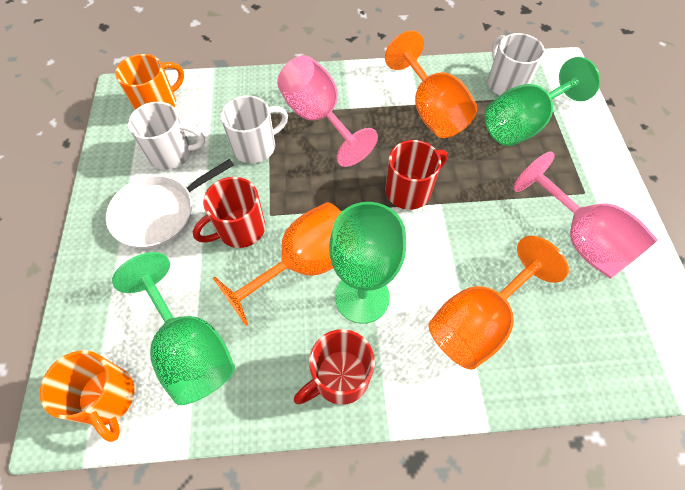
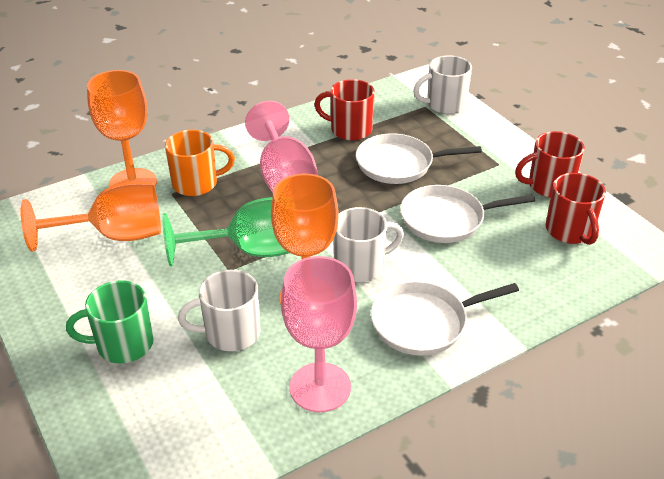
green goblet: [112,252,235,405] [329,202,406,324] [485,57,600,146] = 3 -> [163,197,289,266] = 1
green mug: none = 0 -> [66,280,154,363] = 1
orange mug: [40,350,135,442] [115,54,184,110] = 2 -> [165,130,235,196] = 1
white pan: [106,159,234,249] = 1 -> [356,133,482,184] [371,281,519,356] [400,185,535,243] = 3

